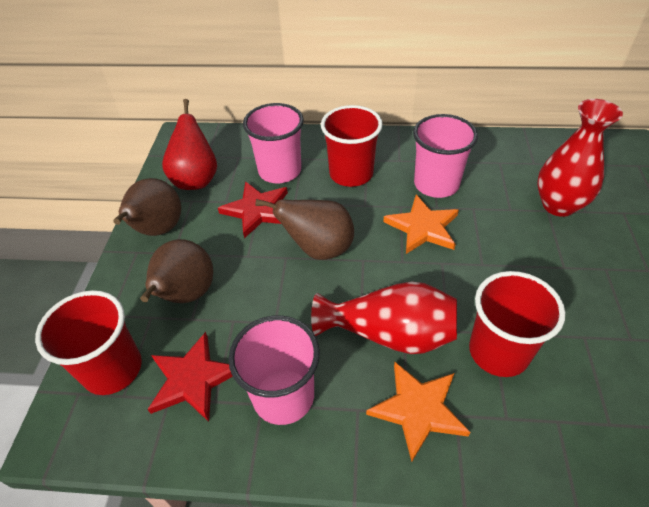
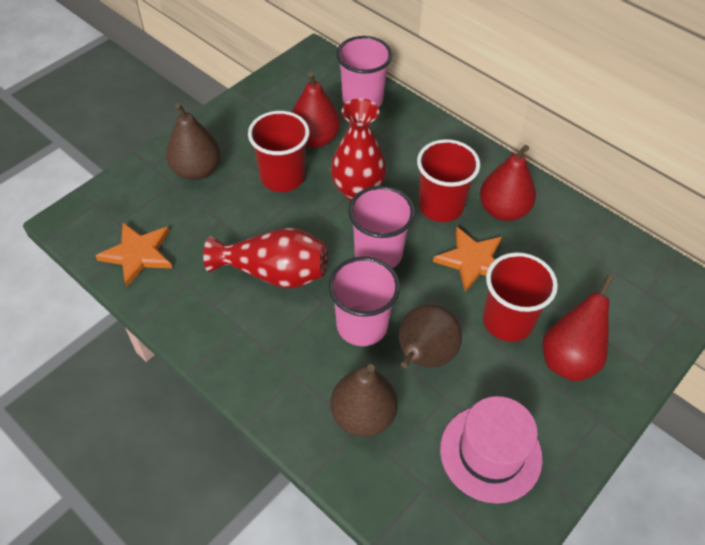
pink hat: none = 0 -> [440,396,543,504] = 1
red pear: [162,99,217,190] = 1 -> [292,72,340,148] [480,145,536,221] [542,275,613,382] = 3
red star: [147,332,233,422] [218,181,288,238] = 2 -> none = 0

